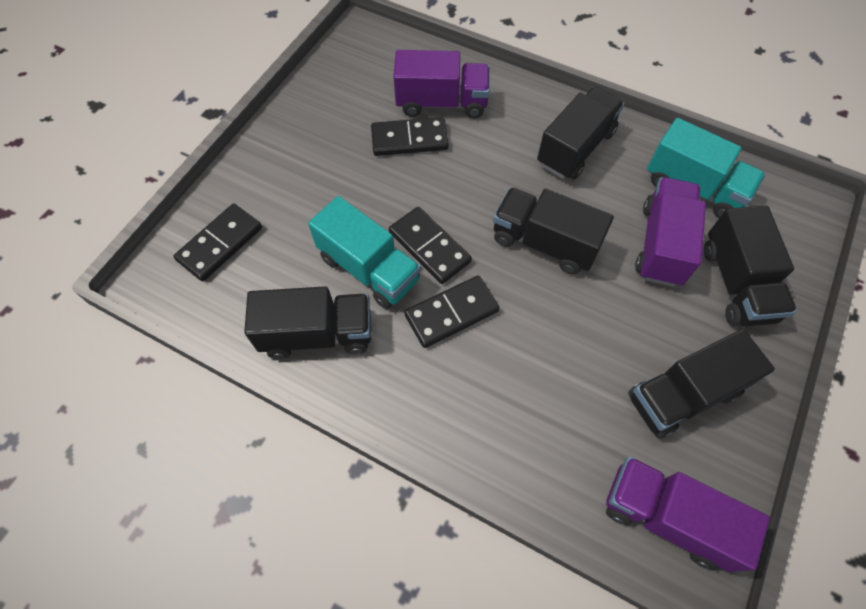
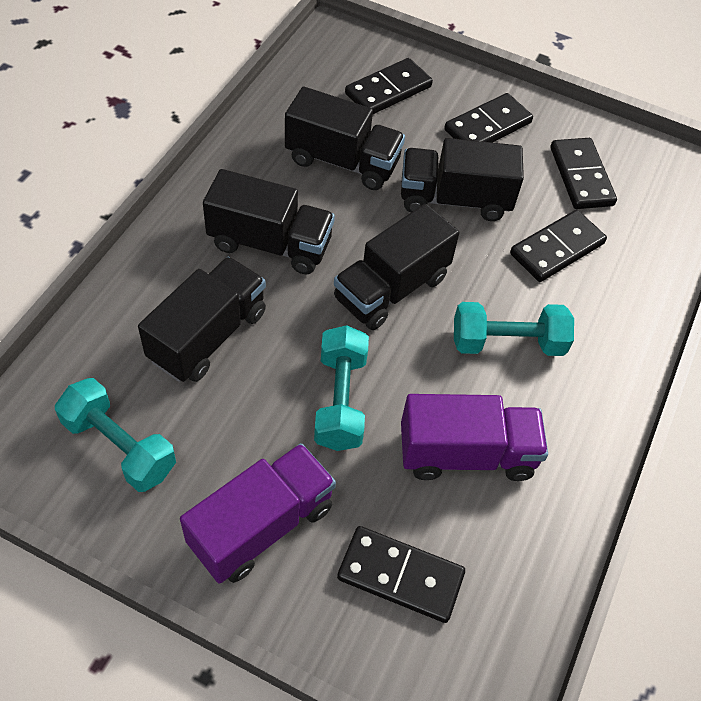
black domino: [173,203,262,281] [371,117,449,156] [389,207,472,284] [404,276,500,348] = 4 -> [337,526,465,623] [345,58,433,114] [444,93,533,143] [510,210,607,282] [551,138,617,209] = 5
purple truck: [393,50,490,118] [606,456,770,572] [635,177,706,287] = 3 -> [180,443,336,584] [401,394,548,481] = 2
turquoise dumbbell: none = 0 -> [55,378,176,492] [314,325,369,451] [454,302,574,356] = 3
turquoise truck: [308,196,421,309] [647,118,765,218] = 2 -> none = 0

